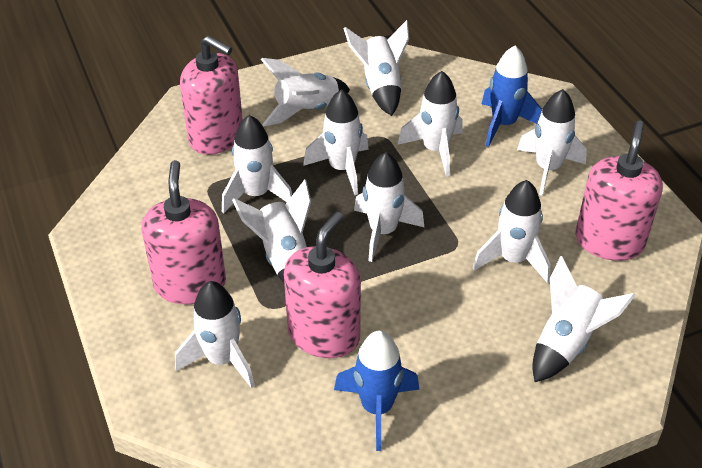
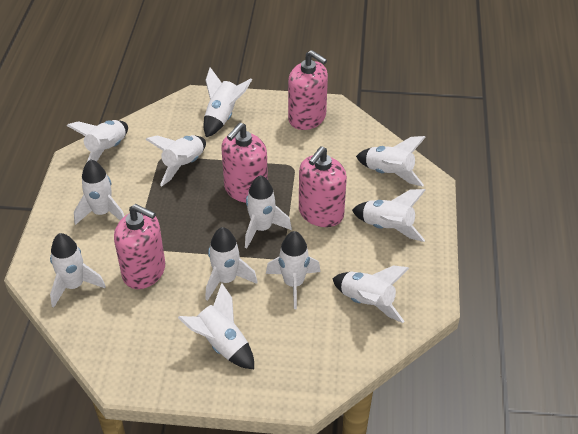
blue rocket: [334,330,419,451] [482,46,542,147] = 2 -> none = 0
white rocket: [175,281,255,389] [222,115,292,214] [232,179,311,283] [260,58,350,126] [303,89,369,195] [343,20,409,116] [354,152,424,262] [398,71,463,177] [473,180,551,283] [517,89,587,196] [532,256,636,382] = 11 -> [50,233,106,308] [67,120,128,162] [74,159,124,225] [145,135,206,186] [178,283,254,369] [204,67,252,137] [205,227,257,301] [245,175,292,248] [266,231,321,309] [333,266,409,323] [352,189,426,242] [356,136,426,187] = 12

